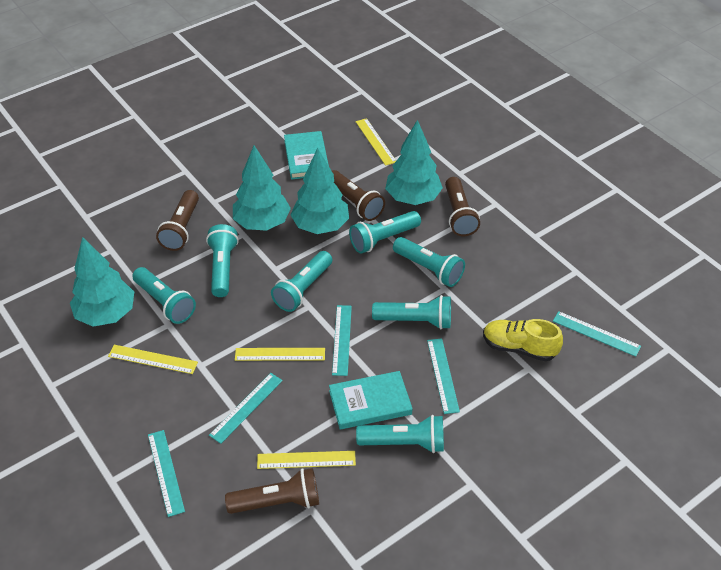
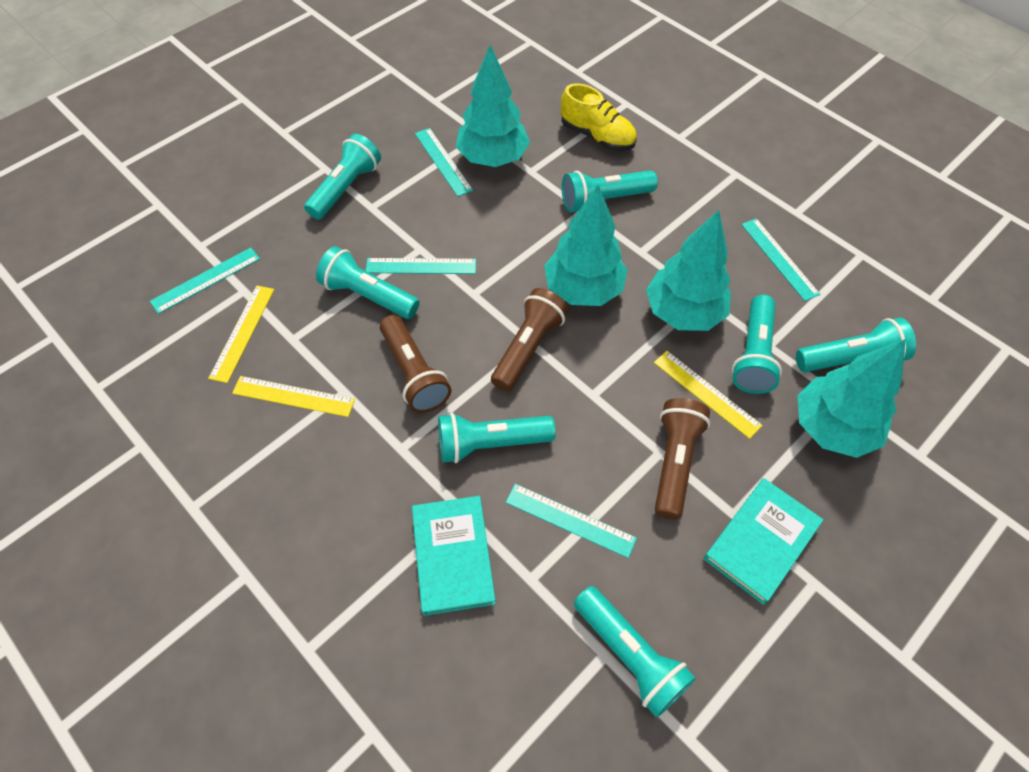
brown flashlight: [156,190,199,251] [225,468,319,514] [332,170,385,221] [445,177,480,236] = 4 -> [380,315,451,413] [491,288,569,391] [655,398,710,520] = 3
yellow ruler: [108,345,198,374] [235,348,325,361] [257,451,356,469] [356,118,396,166] = 4 -> [208,285,274,383] [232,376,355,417] [654,351,763,439] = 3

